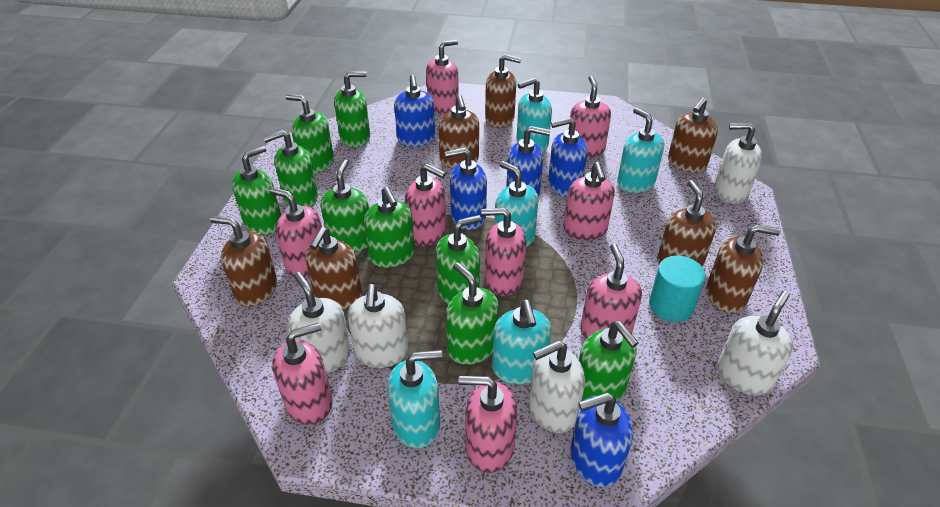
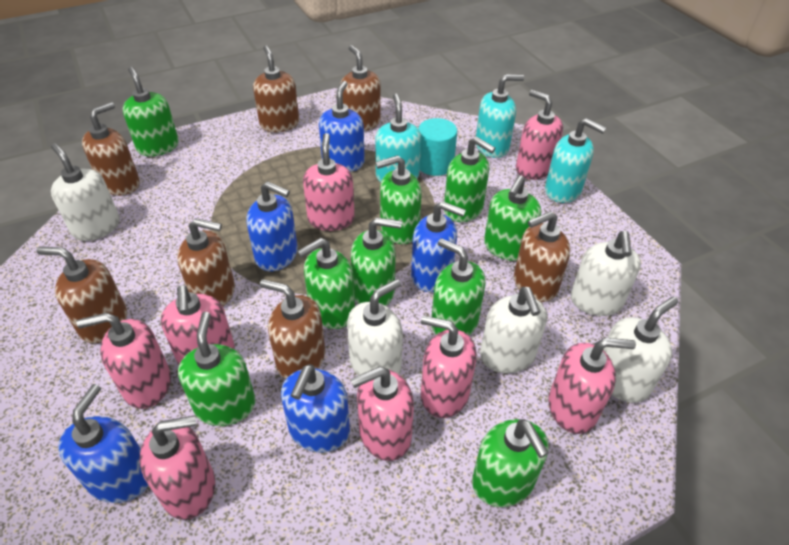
pink soap dispenser: [270,187,322,278] [272,323,333,425] [405,164,446,246] [426,40,459,114] [459,376,517,473] [481,208,526,296] [564,162,615,240] [569,76,611,158] [580,243,642,339] = 9 -> [76,313,171,409] [139,415,215,520] [161,285,235,364] [303,133,355,231] [350,366,414,461] [421,315,477,418] [516,90,563,180] [548,338,636,434] = 8
turquoise soap dispenser: [387,350,443,448] [492,300,551,384] [494,161,538,247] [517,78,552,152] [617,108,664,193] = 5 -> [375,94,421,182] [476,74,524,158] [545,118,606,203] = 3

